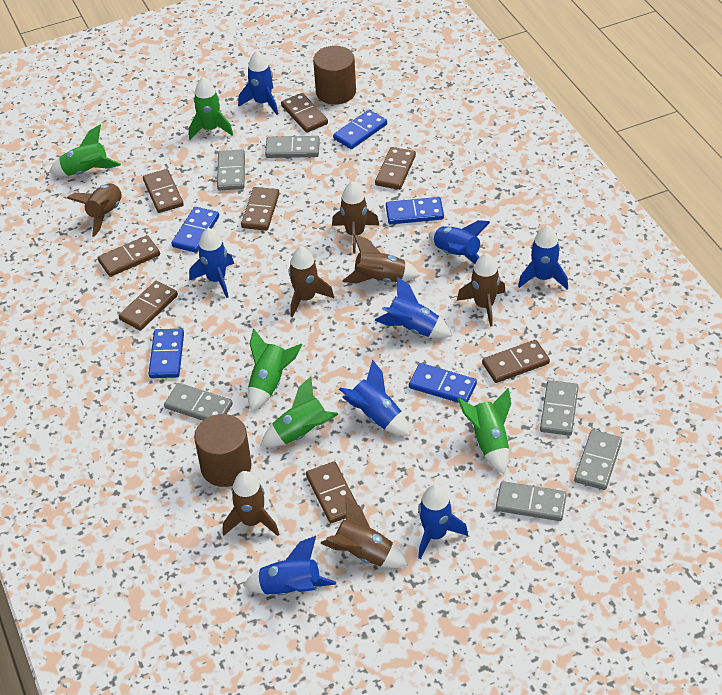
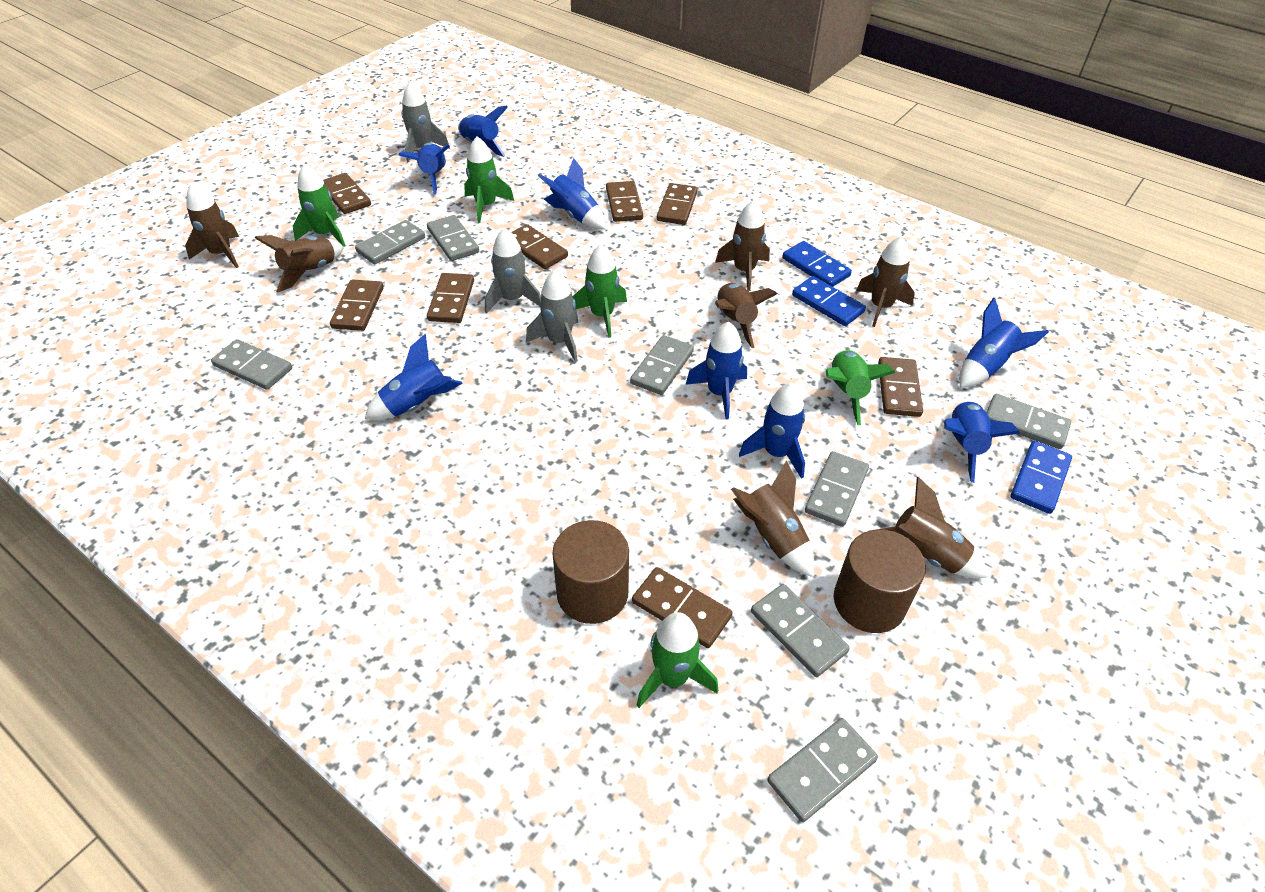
blue domino: [148,329,184,378] [171,207,219,253] [333,110,387,149] [386,197,444,224] [409,363,477,403] = 5 -> [782,241,852,287] [792,276,866,326] [1011,441,1072,514] = 3
grey domino: [164,383,233,420] [217,149,245,190] [265,136,320,158] [496,481,567,521] [540,380,579,436] [574,430,622,490] = 6 -> [211,339,292,390] [355,220,425,264] [427,215,479,261] [630,335,694,395] [751,584,850,677] [767,718,878,822] [805,451,869,527] [986,394,1071,449] = 8
grey rocket: none = 0 -> [402,81,450,163] [485,228,541,313] [526,270,578,362] = 3

